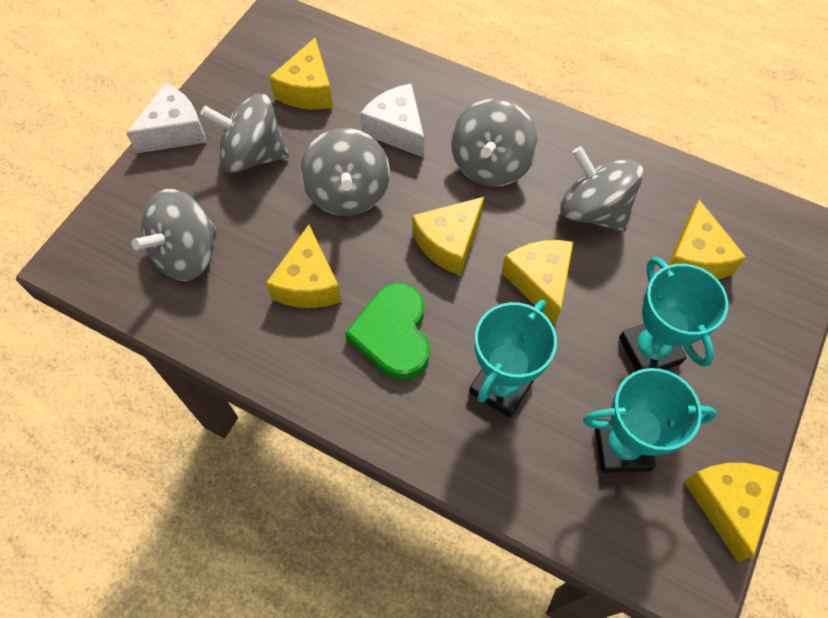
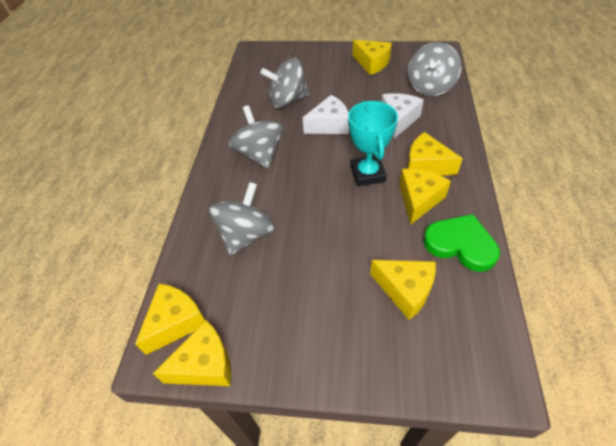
grey spinning top: [132,189,216,281] [200,94,289,173] [300,128,390,216] [451,99,538,187] [560,146,644,232] = 5 -> [209,182,275,255] [229,105,284,168] [260,58,309,108] [408,42,461,96] = 4
turquoise trophy: [469,300,557,418] [583,368,717,473] [619,257,728,371] = 3 -> [348,101,398,186] = 1

